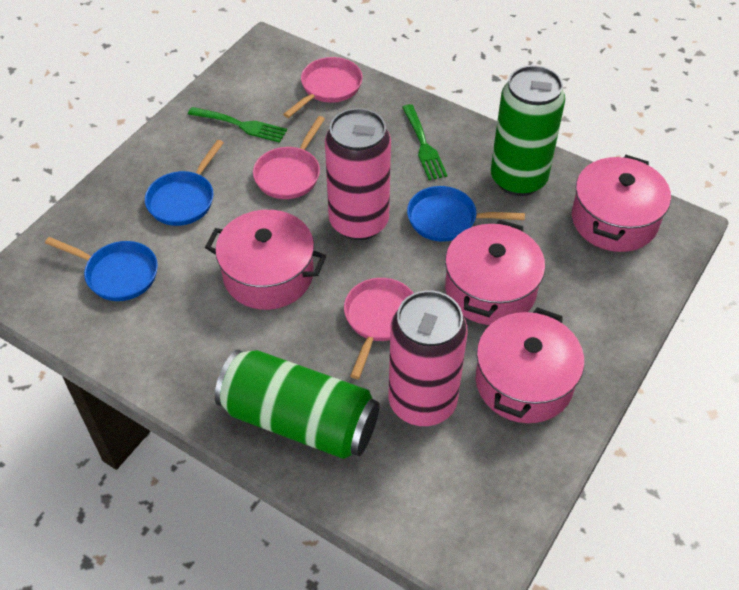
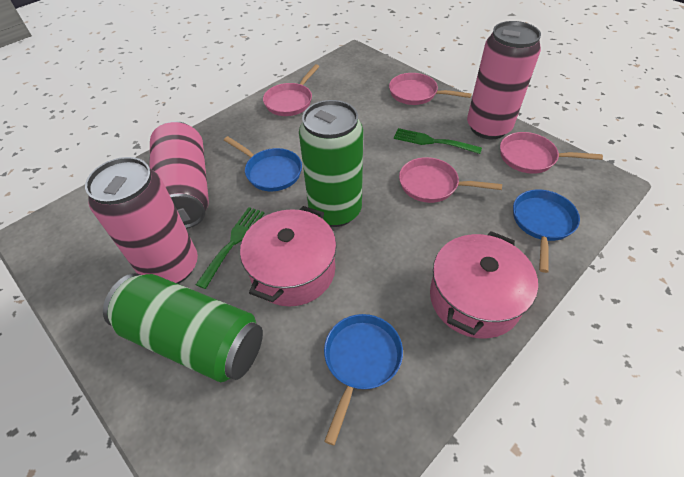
pink can: [325,108,391,240] [388,290,468,426] = 2 -> [85,157,198,284] [149,121,209,229] [467,21,541,139] = 3
pink pan: [253,116,325,199] [283,57,363,118] [344,278,414,379] = 3 -> [263,64,320,116] [389,73,472,105] [399,157,502,203] [500,132,603,174] = 4
pink pot: [205,210,326,310] [445,220,545,325] [476,307,584,423] [572,155,671,252] = 4 -> [240,206,337,306] [430,231,538,339] = 2

